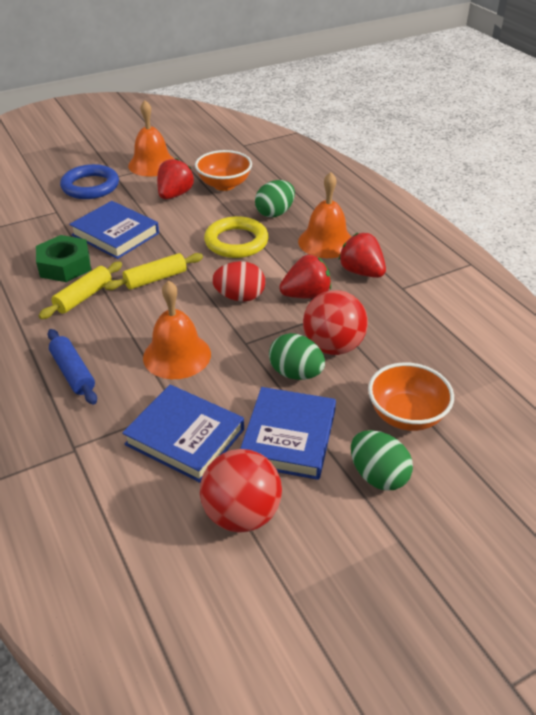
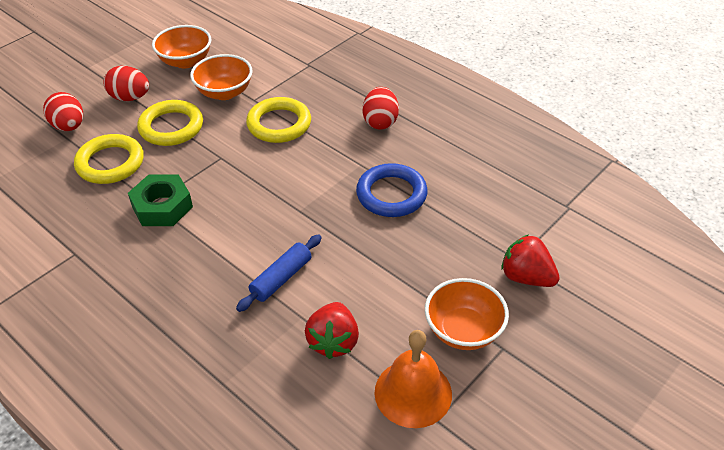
blue book: [69,201,159,259] [122,385,244,483] [240,387,336,480] = 3 -> none = 0
green egg: [255,180,295,217] [269,333,325,380] [351,430,413,491] = 3 -> none = 0
orange bell: [128,100,174,177] [143,280,211,379] [298,172,351,258] = 3 -> [375,330,452,428] = 1
orange bowl: [195,150,252,191] [368,362,454,431] = 2 -> [152,25,212,69] [190,54,253,100] [425,278,509,350] = 3
red ball: [200,449,282,533] [303,290,368,355] = 2 -> none = 0
red egg: [212,261,265,302] = 1 -> [43,92,83,131] [104,66,149,101] [363,87,399,130] = 3
red strawberry: [157,158,194,199] [279,255,331,299] [339,233,386,278] = 3 -> [305,302,359,359] [501,234,560,287] = 2
yellow ring: [204,216,269,258] = 1 -> [74,134,144,184] [137,100,203,146] [246,97,311,143] = 3
yellow rolling pin: [39,262,122,319] [104,253,203,290] = 2 -> none = 0

